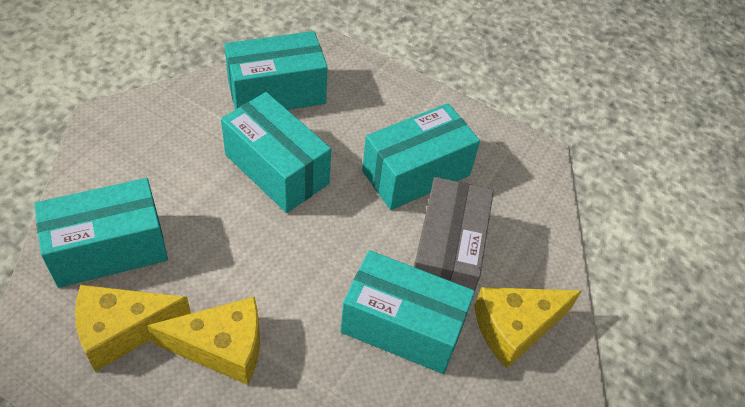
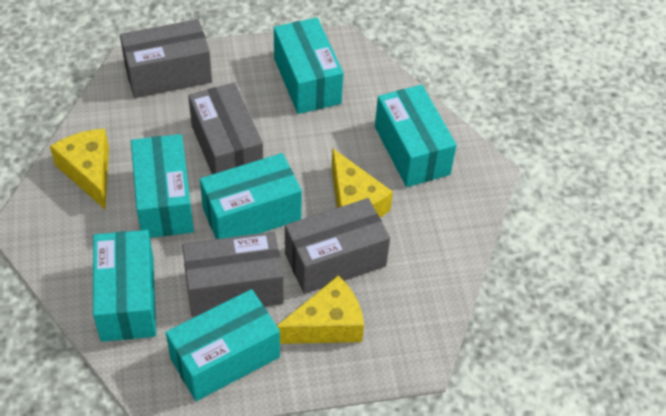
grey box: [414,177,494,291] = 1 -> [120,19,212,98] [182,232,284,317] [188,83,263,174] [285,198,390,294] = 4
turquoise box: [34,178,168,288] [221,92,331,213] [224,31,328,110] [340,250,475,374] [362,103,480,210] = 5 -> [93,230,156,342] [131,134,194,238] [166,289,280,401] [200,153,302,239] [274,17,343,114] [375,85,457,187] = 6

